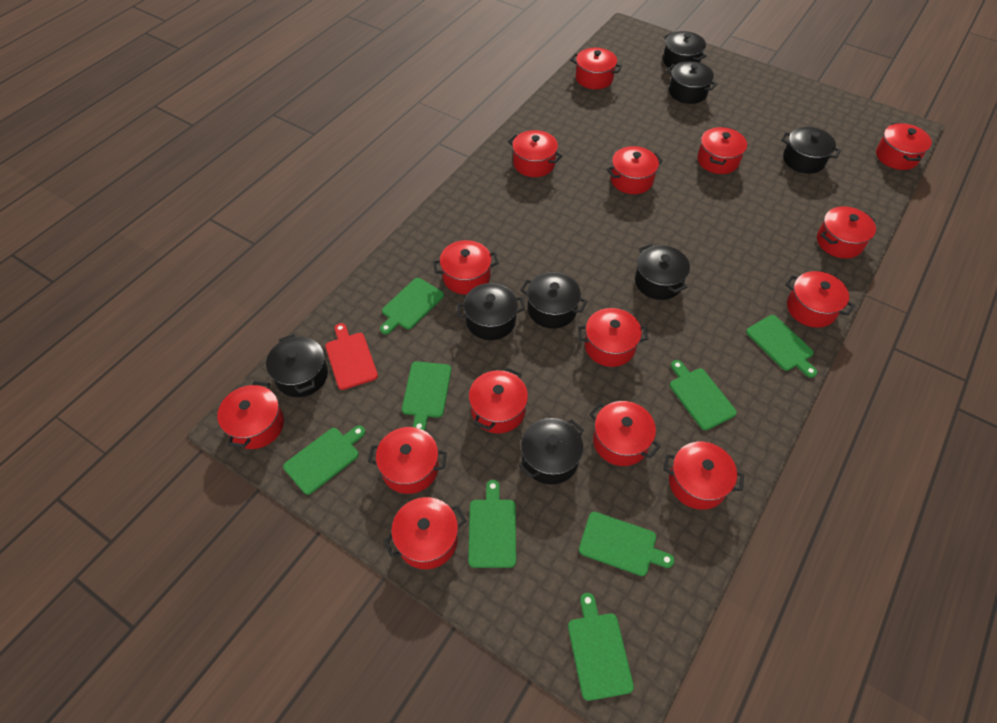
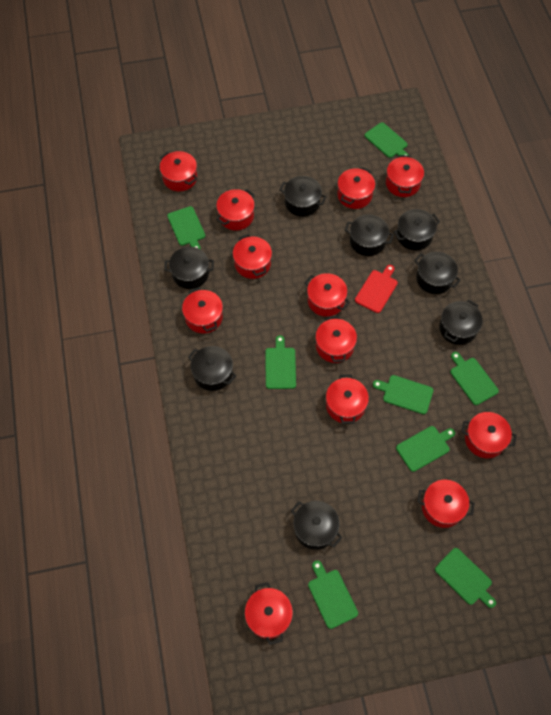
red pot: [217,381,284,449] [368,427,447,494] [384,497,466,569] [433,240,499,295] [469,367,528,433] [508,130,562,177] [571,48,622,89] [578,308,648,367] [589,401,661,466] [607,146,663,194] [663,442,744,510] [697,127,747,174] [785,271,855,328] [817,206,876,259] [876,123,932,170] = 15 -> [160,151,197,191] [182,287,223,334] [216,189,255,230] [233,234,272,279] [245,582,293,645] [304,273,350,317] [315,316,357,363] [326,375,369,424] [337,167,375,209] [386,155,424,197] [417,479,475,528] [461,412,517,458] = 12

